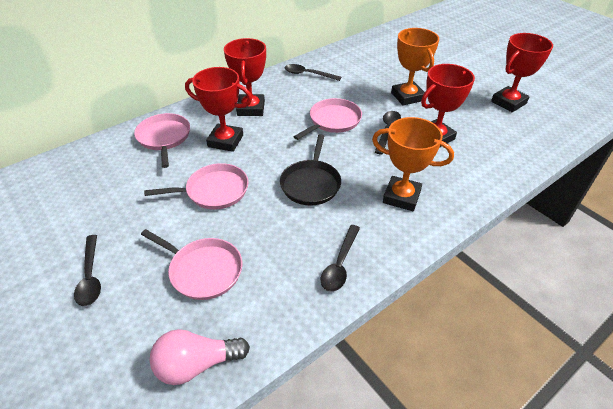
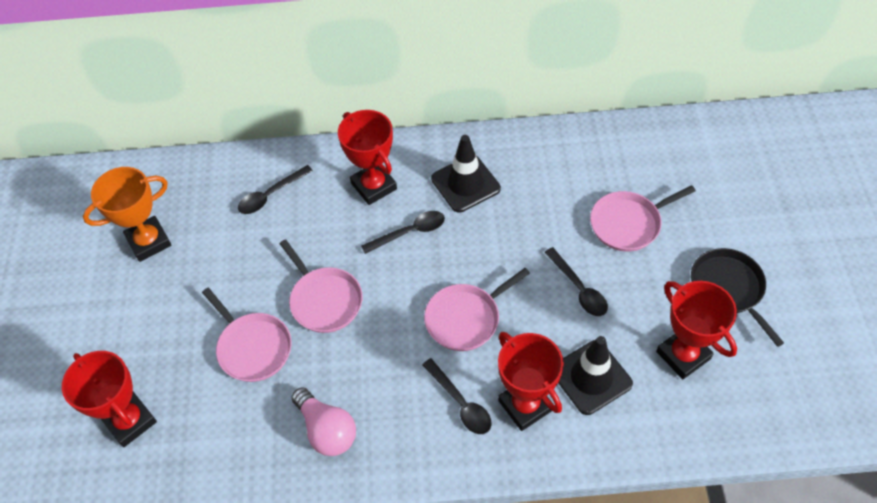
black traffic cone: none = 0 -> [431,135,501,213] [558,336,633,415] = 2
orange trophy: [372,117,454,211] [391,28,439,106] = 2 -> [83,167,172,262] = 1

